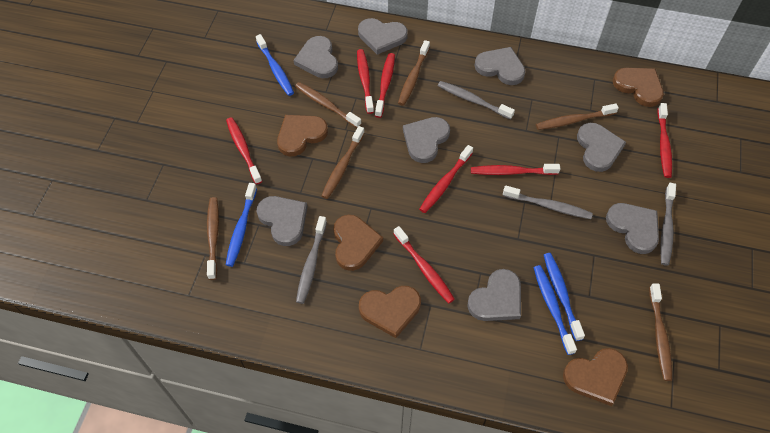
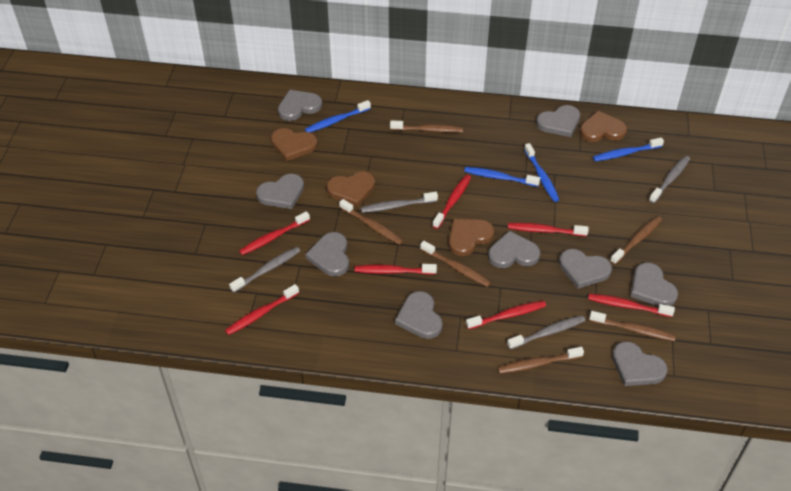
brown heart: [277,115,328,156] [333,215,383,271] [359,286,421,338] [563,348,628,406] [613,68,664,107] = 5 -> [271,128,318,161] [327,171,375,207] [449,219,494,256] [580,111,627,142] = 4
grey heart: [257,196,308,246] [294,36,338,78] [358,18,408,55] [403,117,450,163] [467,269,521,321] [474,47,525,85] [577,123,626,172] [606,203,659,254] = 8 -> [256,174,304,209] [278,90,322,121] [305,232,349,276] [395,291,443,339] [488,230,540,268] [536,105,580,137] [559,249,612,289] [612,342,668,386] [630,262,678,306] = 9

